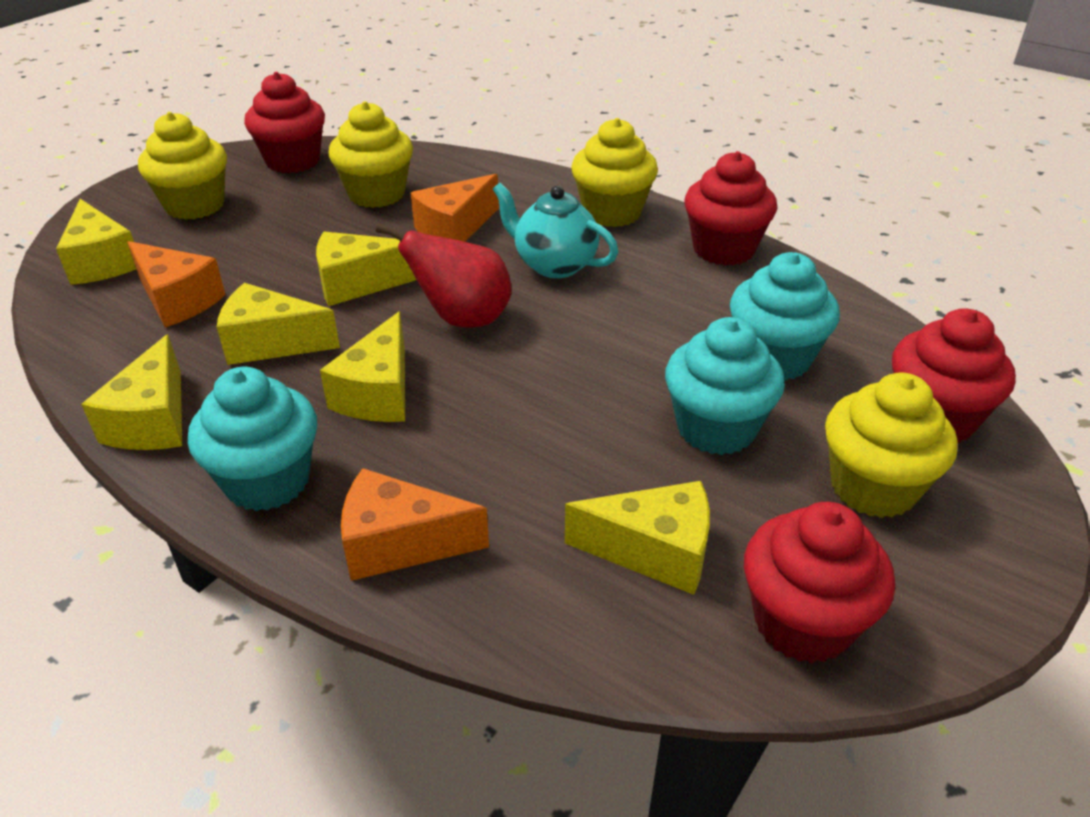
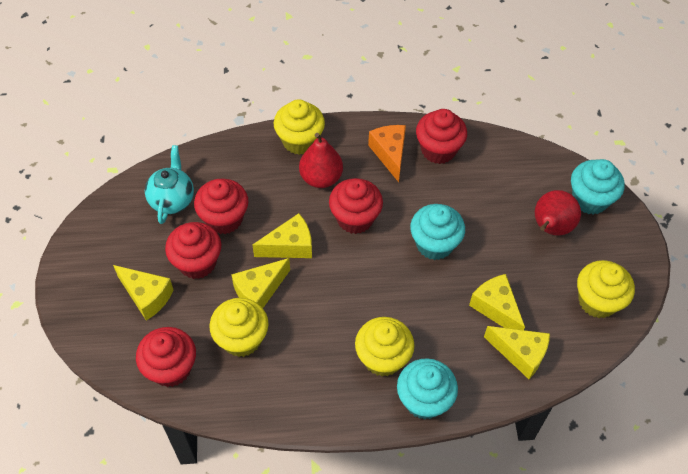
orange cheese: [127,241,226,327] [341,468,489,581] [411,174,499,242] = 3 -> [368,125,406,182] = 1
red cupcake: [244,72,325,173] [684,151,777,266] [744,502,895,663] [892,308,1016,443] = 4 -> [136,327,196,387] [165,222,221,279] [194,179,248,234] [329,178,383,234] [416,109,467,164] = 5
red pear: [376,223,512,328] = 1 -> [299,133,343,188] [535,190,581,236] = 2
yellow cheese: [56,199,136,285] [81,334,182,450] [217,283,340,365] [316,232,416,306] [320,311,405,422] [565,481,710,595] = 6 -> [113,265,174,321] [231,258,290,308] [252,213,312,258] [469,274,525,330] [484,326,550,379] = 5

